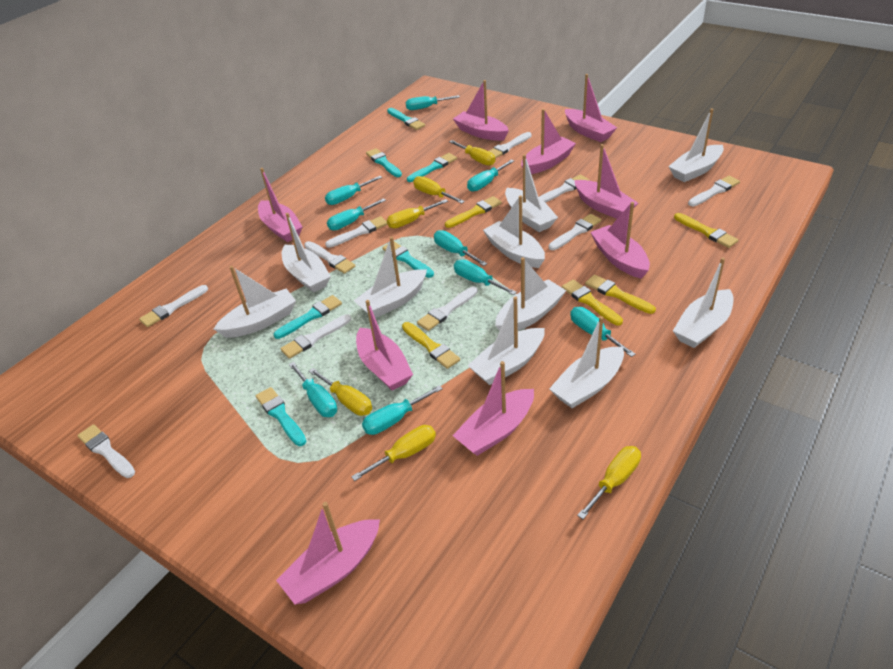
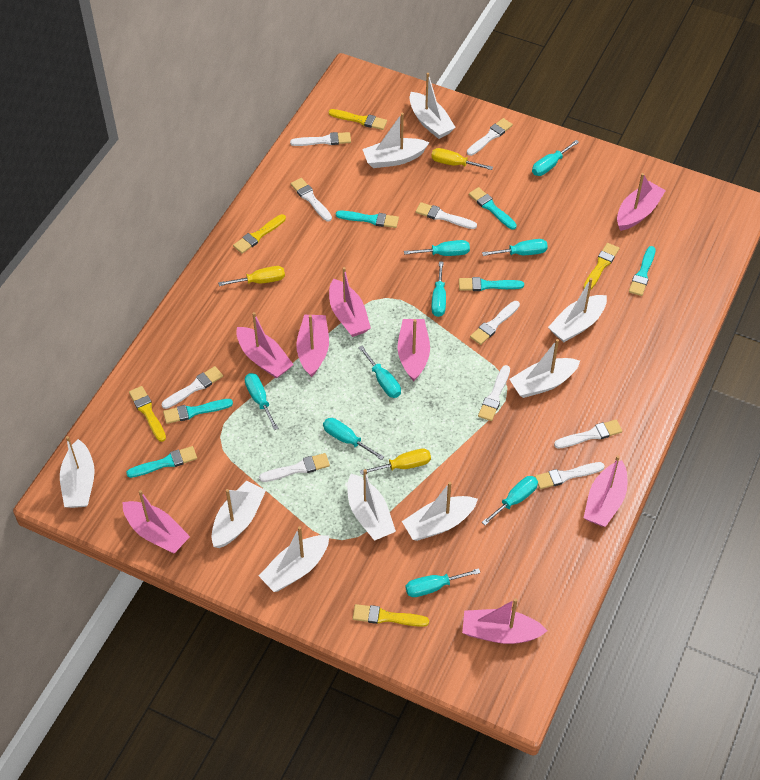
pink boat: [258,168,303,242] [276,502,380,604] [356,300,413,390] [452,361,534,456] [453,80,509,141] [521,109,576,174] [565,74,617,142] [575,144,638,219] [590,202,650,279] = 9 -> [122,490,190,554] [236,312,294,379] [296,315,329,377] [329,267,371,337] [397,319,430,381] [462,598,547,644] [584,455,627,527] [617,173,666,231] = 8
white boat: [214,266,296,338] [282,213,331,292] [354,237,427,318] [468,296,545,385] [483,195,545,268] [495,257,566,331] [505,154,558,232] [549,316,624,408] [668,108,724,182] [673,257,734,348] = 10 -> [60,436,95,508] [211,480,266,548] [259,526,329,592] [347,469,396,541] [362,113,430,168] [402,482,478,541] [410,73,456,139] [509,339,580,398] [548,278,607,342] = 9
yellow screwdriver: [309,368,372,416] [351,425,436,481] [387,199,448,228] [413,176,465,204] [449,140,495,166] [577,446,641,519] = 6 -> [218,266,285,286] [360,449,431,475] [431,148,493,170] = 3

